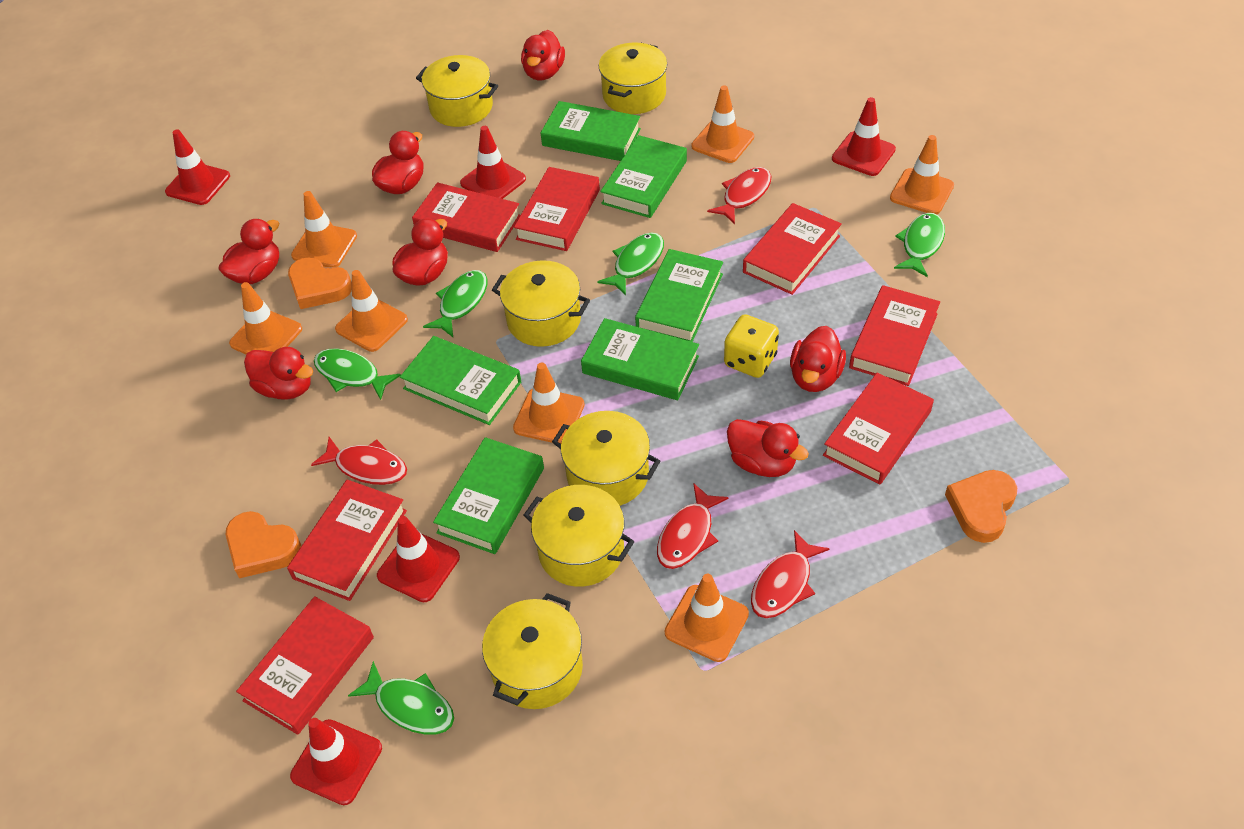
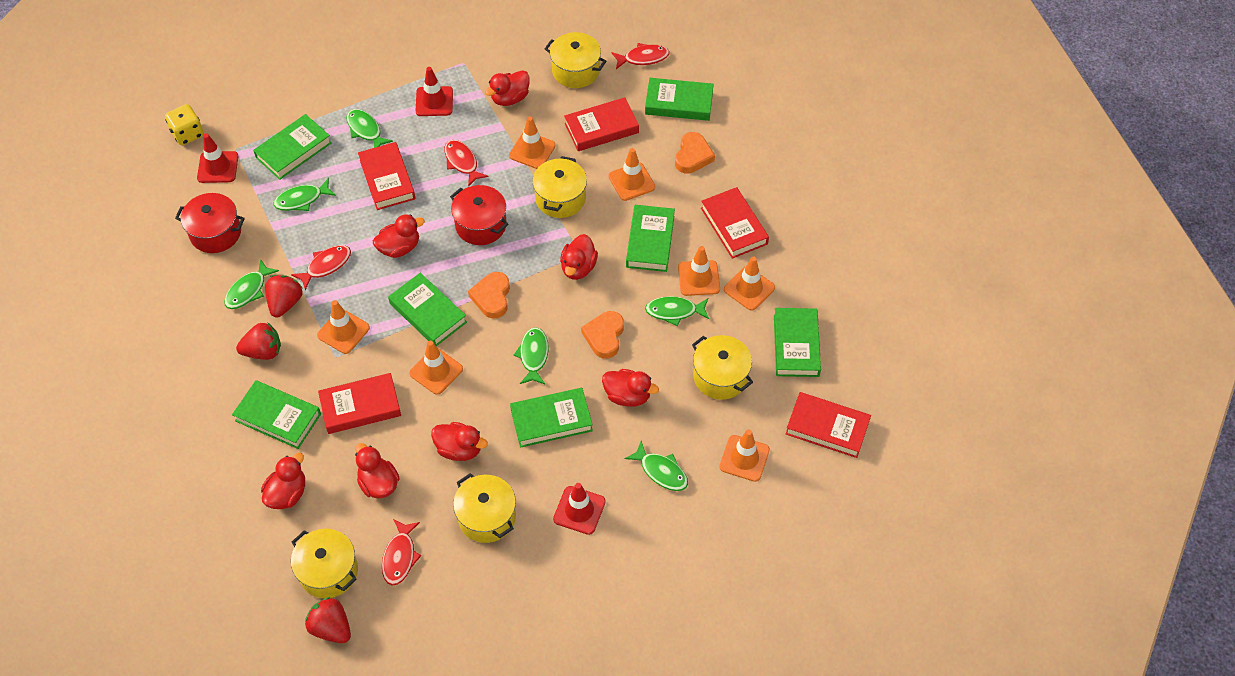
green book: [400,336,521,425] [433,437,544,554] [541,101,641,161] [581,318,699,400] [600,135,687,218] [635,249,723,342] = 6 -> [232,380,321,449] [253,114,332,180] [388,273,467,346] [510,388,593,448] [626,205,675,272] [645,78,714,121] [774,308,821,377] = 7
green fish: [314,348,401,400] [348,661,454,735] [423,270,487,337] [597,233,664,295] [894,213,945,277] = 5 -> [224,259,279,309] [274,178,336,211] [346,109,393,148] [514,327,549,384] [625,441,688,491] [645,296,709,326] = 6
red book: [236,596,374,735] [287,480,407,601] [412,182,520,252] [514,167,600,251] [743,203,842,295] [823,373,934,485] [849,285,940,386] = 7 -> [318,373,401,434] [358,142,416,210] [564,97,639,151] [701,187,769,259] [786,392,871,458] = 5
red pot: none = 0 -> [175,193,245,253] [450,185,508,245] = 2
red strawberry: none = 0 -> [236,322,281,360] [265,275,303,317] [305,597,351,643] = 3
red traffic cone: [165,129,230,205] [290,718,382,805] [377,516,460,602] [460,126,526,199] [832,97,896,176] = 5 -> [197,133,238,183] [416,67,453,116] [553,483,606,535] = 3
yellow pot: [416,55,498,127] [482,593,583,709] [492,260,590,347] [523,485,634,587] [552,411,660,506] [599,42,667,114] = 6 -> [291,529,358,598] [453,473,516,543] [532,156,587,218] [545,32,606,88] [692,335,753,400] = 5

